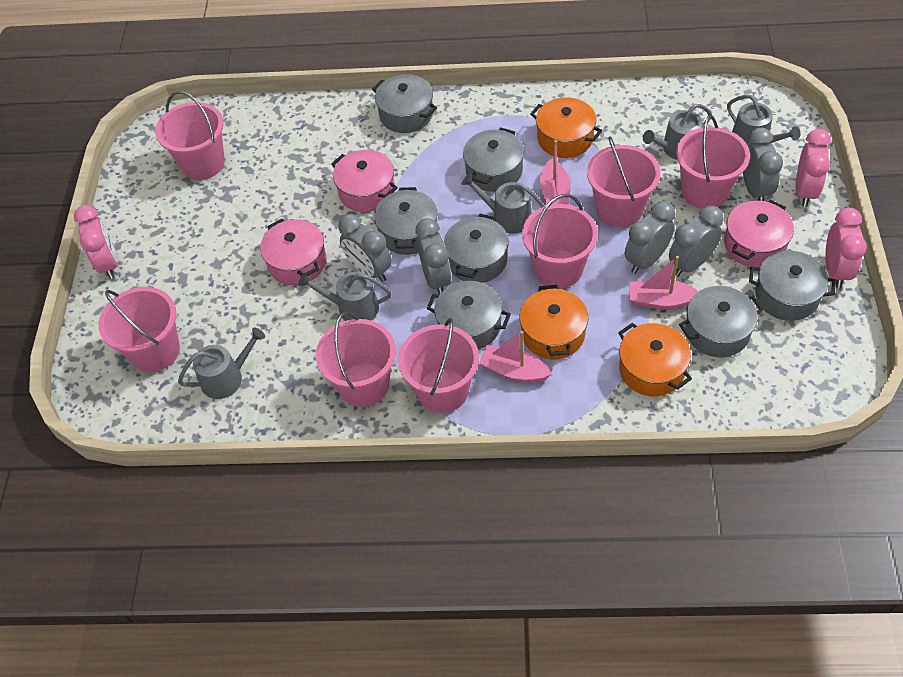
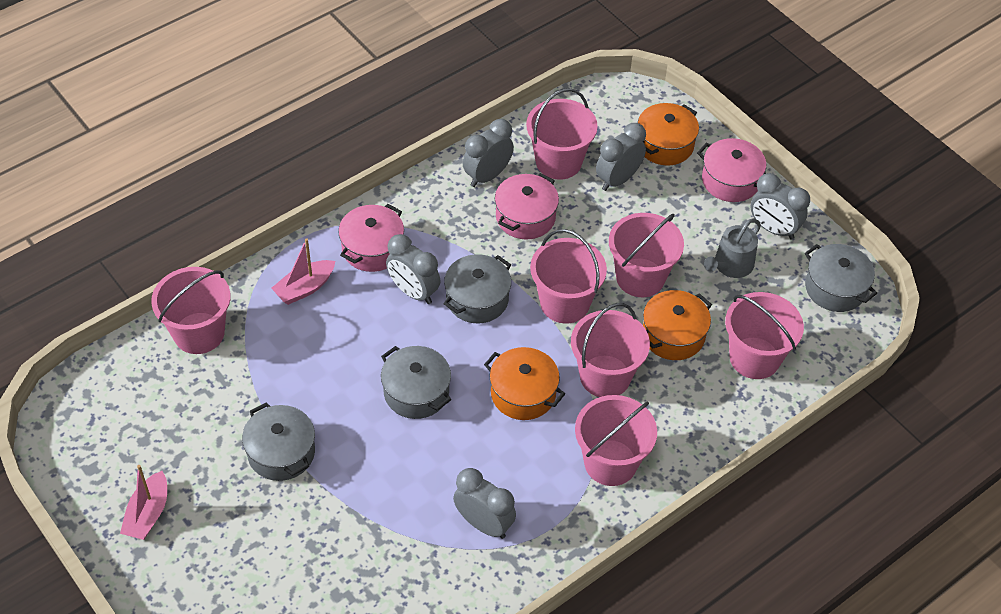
grey pot: [372,74,437,133] [374,187,437,255] [427,281,511,349] [444,214,509,283] [463,127,524,192] [679,286,764,357] [749,251,836,321] = 7 -> [242,402,315,481] [381,346,451,419] [444,254,511,323] [805,244,877,312] = 4
grey watering can: [178,328,265,399] [298,271,392,321] [462,174,545,234] [643,104,712,160] [727,95,801,144] = 5 -> [704,218,761,278] = 1
pink boat: [479,331,552,382] [540,140,571,205] [630,256,699,309] = 3 -> [120,465,167,540] [272,238,335,305] = 2
pink clock: [74,205,118,279] [796,129,831,207] [826,208,867,288] = 3 -> none = 0

